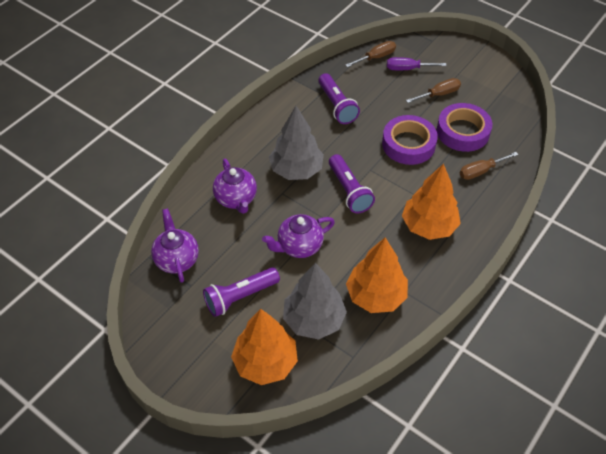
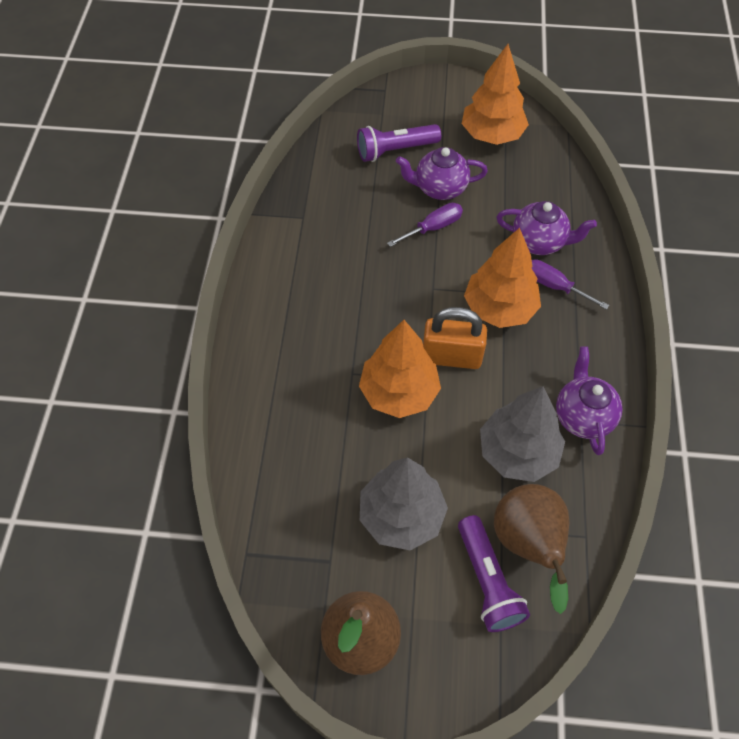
brown pear: none = 0 -> [321,591,401,675] [494,484,570,614] = 2
brown screwdriver: [346,41,396,67] [406,78,461,103] [460,152,519,180] = 3 -> none = 0
orange padlock: none = 0 -> [423,307,487,369] = 1
purple flashlight: [203,267,280,317] [318,73,360,124] [329,154,375,213] = 3 -> [357,124,441,162] [458,515,530,632] = 2
purple screwdriver: [387,57,446,70] = 1 -> [387,203,463,247] [532,259,609,310] = 2
purple tape: [382,115,438,165] [437,103,493,152] = 2 -> none = 0

